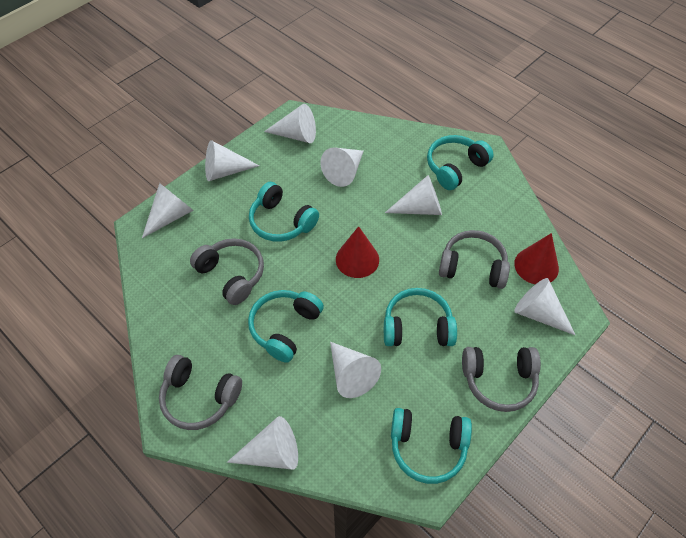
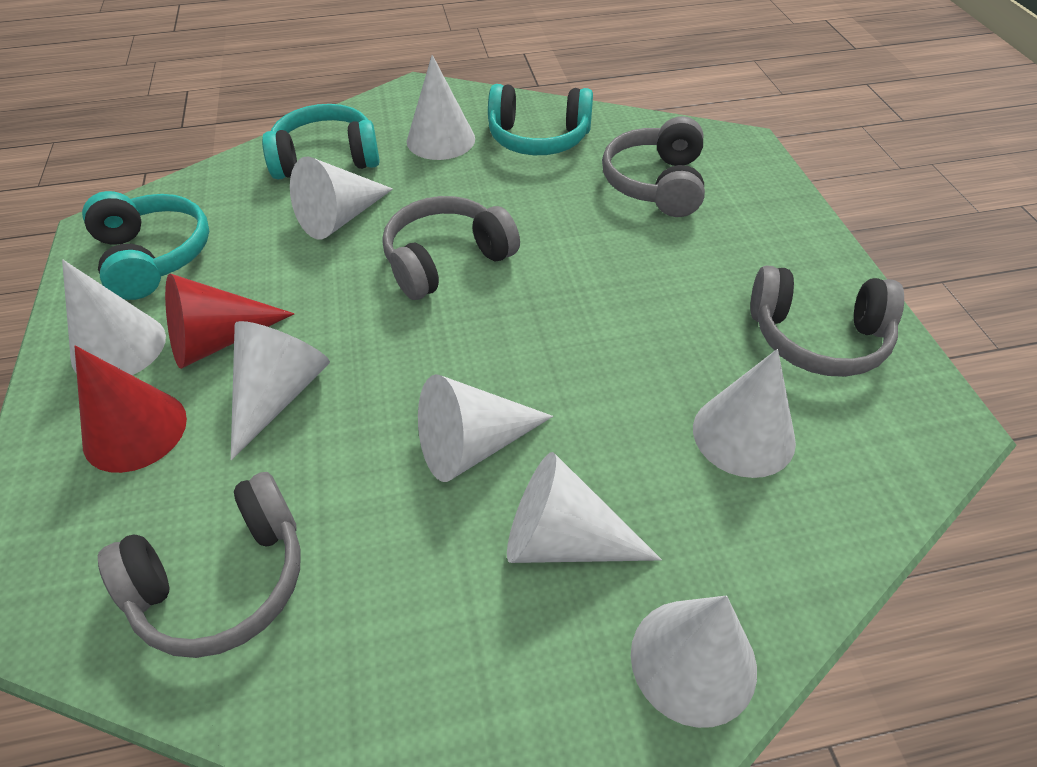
turquoise headphones: [248,290,324,363] [249,182,319,242] [384,288,457,346] [391,408,472,484] [427,135,494,190] = 5 -> [82,191,209,300] [262,104,380,179] [488,84,593,155] = 3

